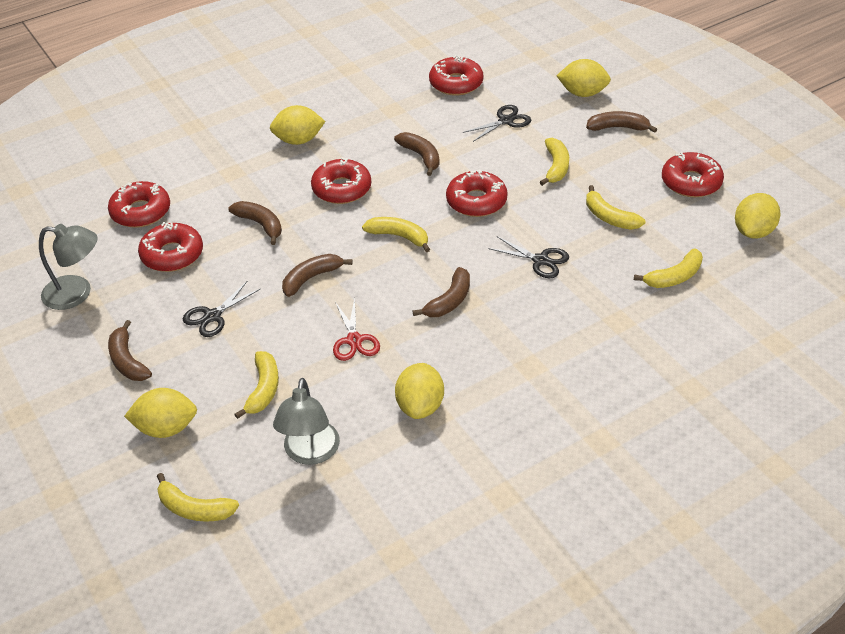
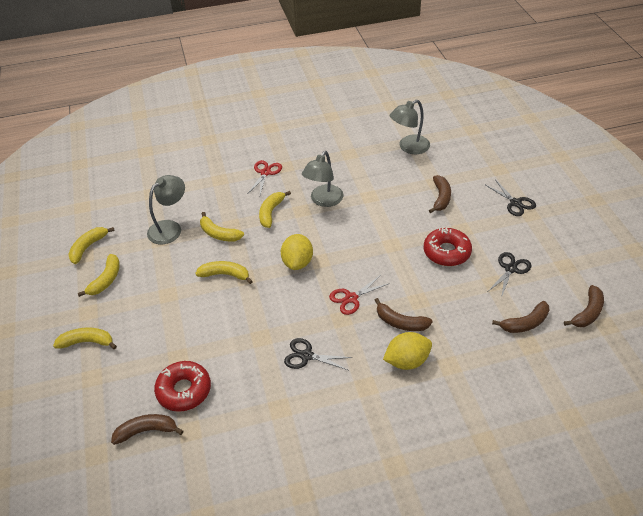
brown banana: [108,320,152,381] [228,201,282,245] [282,254,353,297] [394,132,440,176] [412,267,470,317] [586,111,657,133] = 6 -> [111,414,183,445] [375,298,433,331] [429,175,451,213] [492,301,549,333] [564,285,604,327] = 5
grey lamp: [39,224,98,310] [273,378,340,465] = 2 -> [147,175,185,244] [302,151,344,207] [390,100,430,154] = 3
red donut: [108,181,170,228] [138,222,203,272] [311,157,371,204] [429,55,483,96] [446,170,508,217] [662,152,724,197] = 6 -> [154,361,211,412] [424,227,472,266] = 2
red scissors: [333,297,380,361] = 1 -> [247,160,282,194] [329,275,390,315] = 2
yellow lemon: [124,388,197,438] [270,105,325,145] [395,363,444,419] [557,59,611,97] [735,193,780,238] = 5 -> [281,234,313,270] [383,332,432,370] = 2

